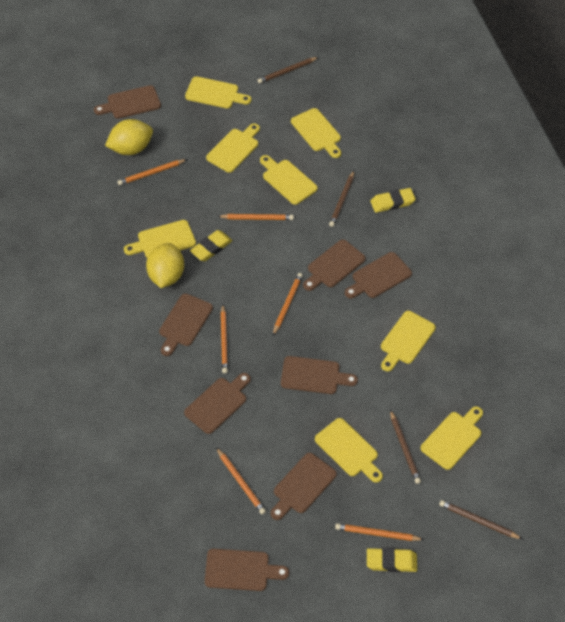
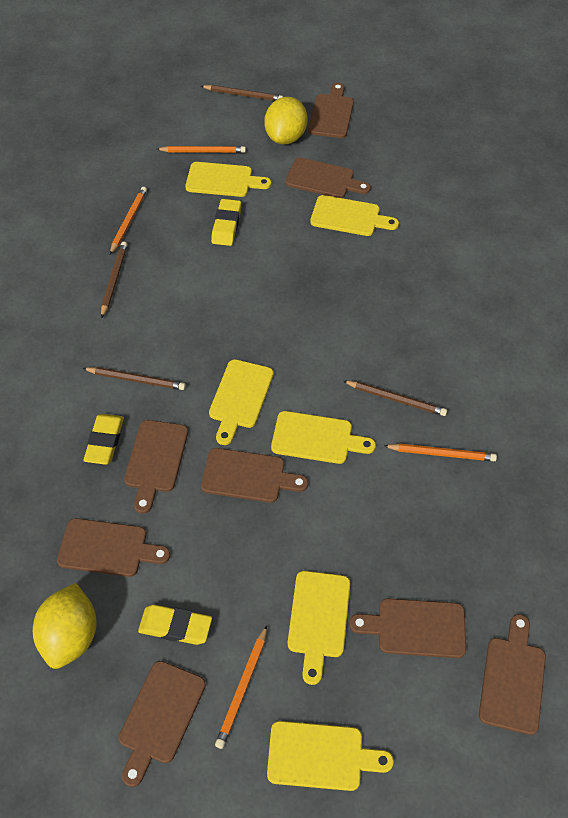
orange pencil: [118,159,187,185] [216,447,266,514] [217,214,294,220] [221,305,228,373] [273,273,303,335] [335,523,424,541] = 6 -> [110,187,147,254] [157,146,246,153] [215,626,267,749] [384,443,497,461] = 4
yellow cutting board: [124,220,196,258] [185,76,251,109] [206,123,260,173] [260,155,318,205] [291,108,341,158] [315,418,383,483] [381,311,436,372] [420,406,483,470] = 8 -> [185,162,271,197] [209,359,274,445] [267,721,394,791] [271,411,376,464] [288,571,350,685] [310,195,399,236] = 6

